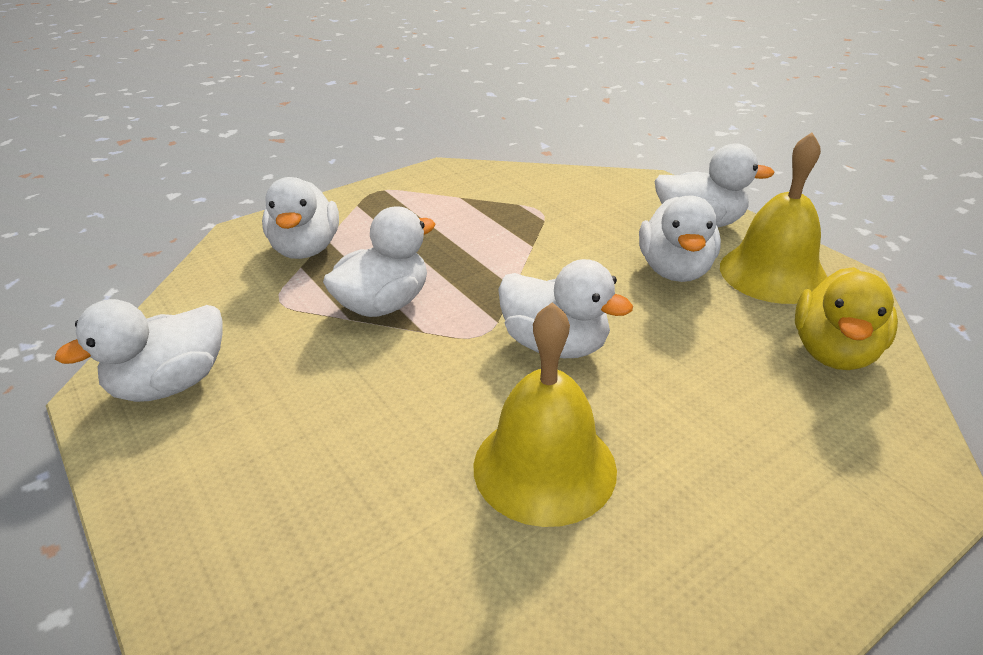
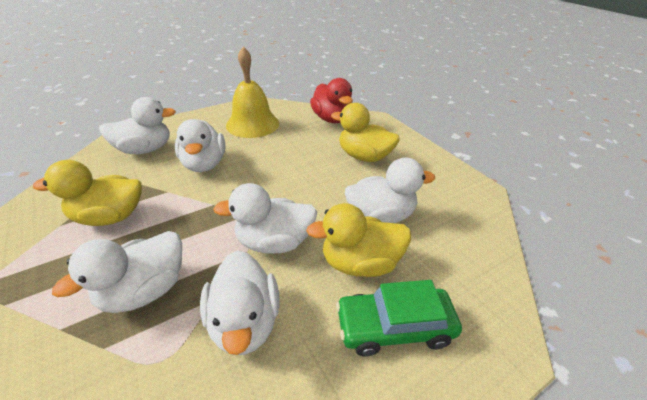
green car: none = 0 -> [336,280,462,356] = 1
red duck: none = 0 -> [310,78,353,123] = 1
yellow bell: [474,302,617,527] [720,132,827,304] = 2 -> [226,47,279,138] = 1
yellow duck: [795,267,898,370] = 1 -> [33,160,142,226] [306,203,411,277] [331,103,400,162] = 3

